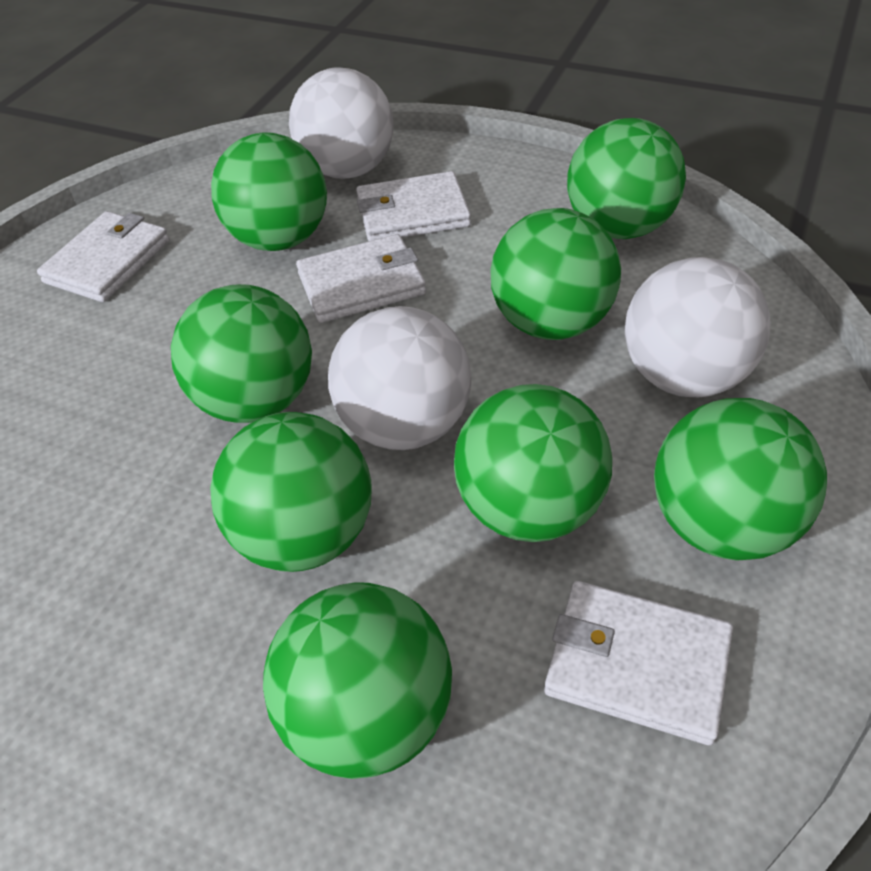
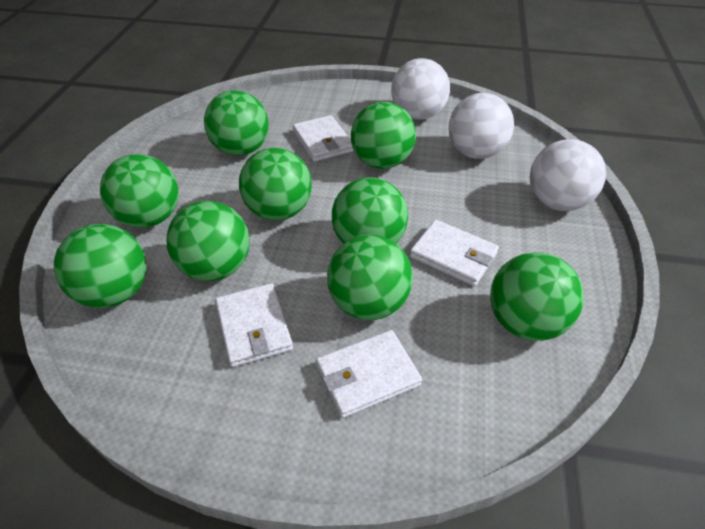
green ball: [171,284,312,423] [210,412,372,572] [211,132,327,251] [263,582,452,779] [454,384,612,542] [491,208,621,340] [567,118,686,239] [654,398,827,561] = 8 -> [54,224,147,308] [100,154,179,228] [166,201,250,281] [204,90,269,156] [239,148,312,221] [327,234,413,320] [332,177,408,244] [351,102,416,169] [490,252,584,341] = 9

